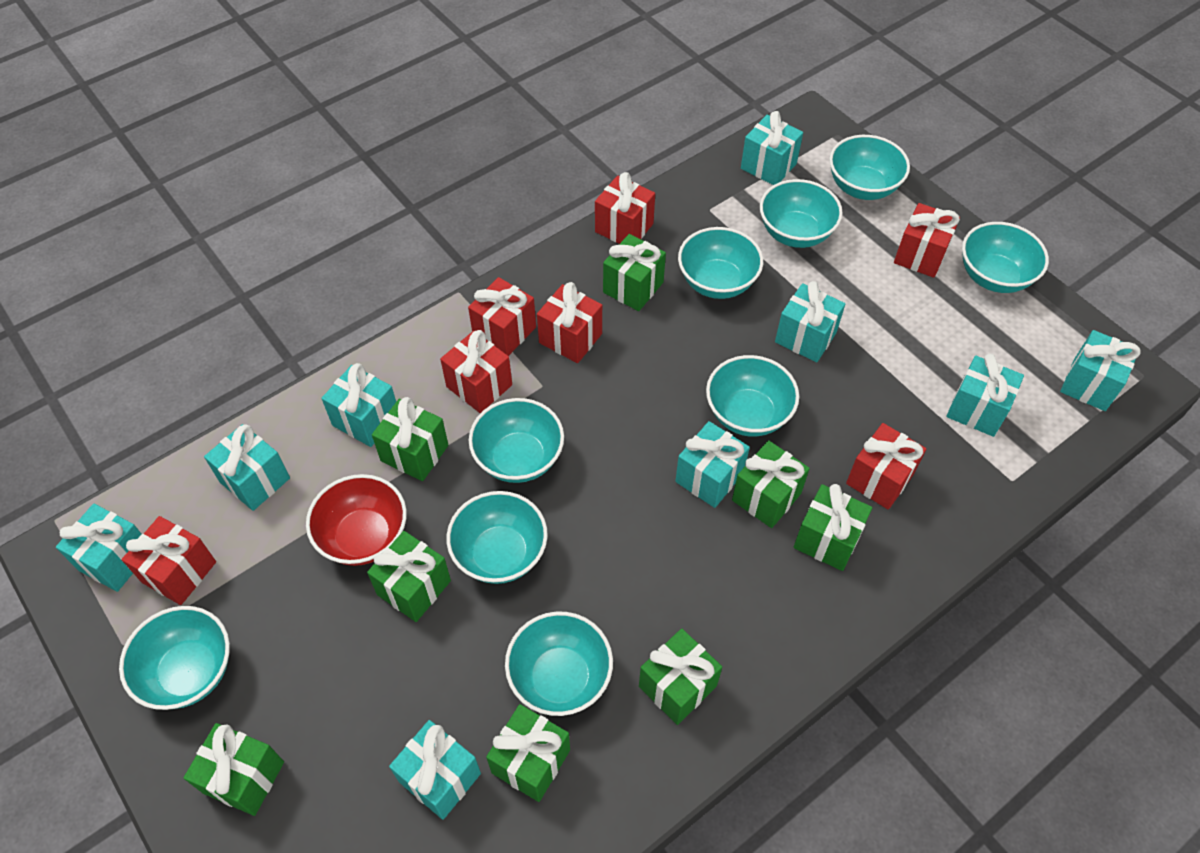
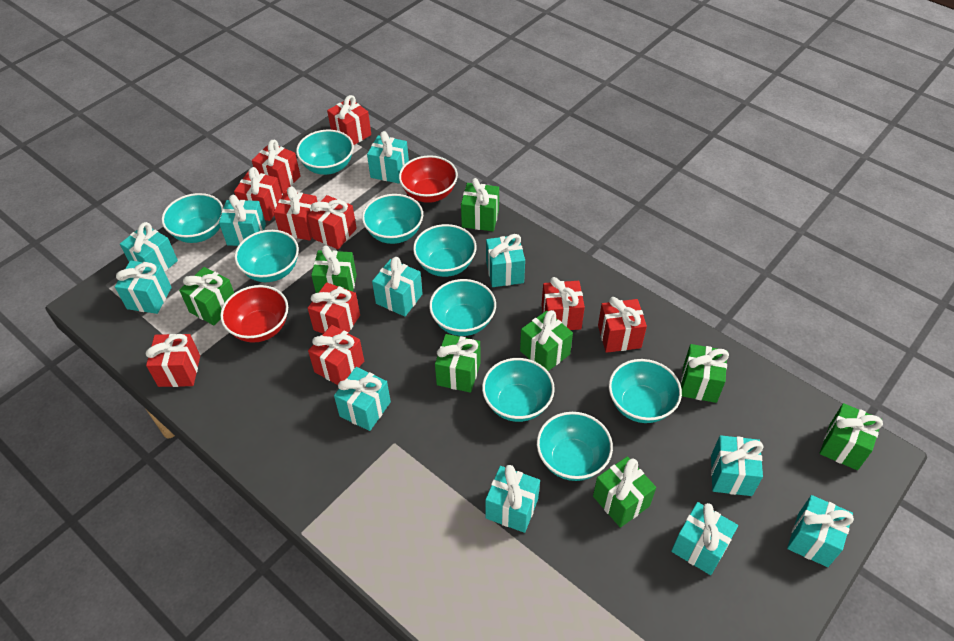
red bowl: [306,474,407,566] = 1 -> [220,285,288,343] [399,155,458,203] = 2
red gift: [122,516,216,605] [440,330,512,413] [468,277,536,356] [537,282,602,363] [595,172,655,244] [846,423,926,510] [894,203,960,278] = 7 -> [146,334,200,387] [234,167,282,221] [252,140,301,194] [274,186,317,241] [307,195,357,249] [308,282,360,334] [308,325,364,385] [327,95,371,145] [541,277,585,330] [598,297,647,353] = 10
turquoise gift: [56,504,141,592] [204,424,290,511] [322,363,396,447] [389,720,481,820] [675,421,750,508] [741,111,803,185] [775,281,845,362] [946,354,1024,437] [1060,330,1141,411] = 9 -> [115,261,172,314] [120,222,178,272] [219,195,266,246] [334,367,391,431] [367,131,409,184] [372,257,423,317] [485,465,540,533] [486,234,525,287] [671,502,738,575] [711,435,763,496] [787,495,854,567] = 11

